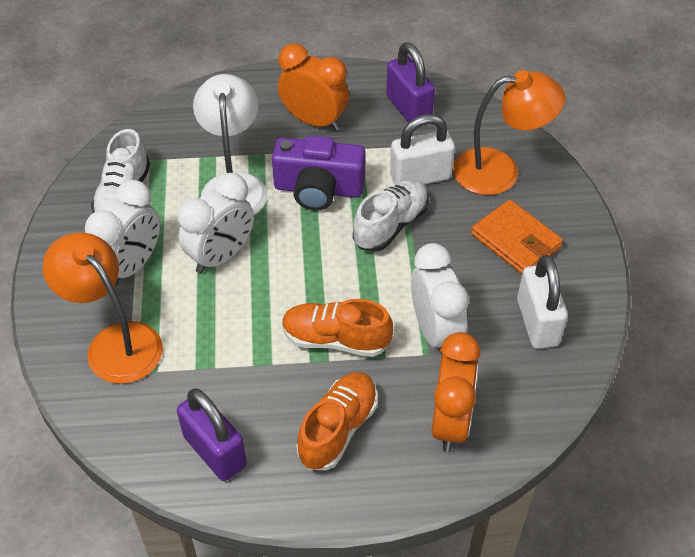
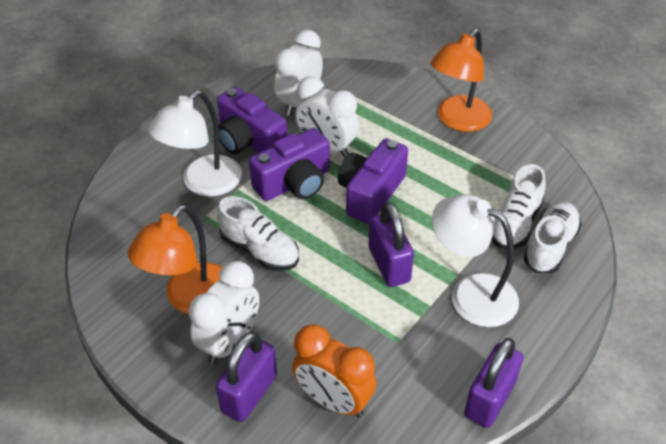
orange clock: [278,44,349,131] [431,332,480,452] = 2 -> [292,324,376,417] = 1
orange shoe: [282,299,393,357] [297,372,378,470] = 2 -> none = 0
orange wallet: [471,200,563,274] = 1 -> none = 0
purple camera: [272,136,366,210] = 1 -> [217,87,287,154] [249,128,330,201] [338,138,408,224] = 3
purple padlock: [177,388,247,481] [386,42,435,123] = 2 -> [216,331,277,422] [369,202,414,287] [464,338,523,428] = 3
white lamp: [193,74,267,215] = 1 -> [148,91,242,196] [432,194,519,327] = 2
white padlock: [390,114,455,184] [517,255,568,349] = 2 -> none = 0
white shoe: [91,129,150,213] [353,179,429,252] = 2 -> [217,196,299,271] [491,164,546,250] [524,201,582,273] = 3

